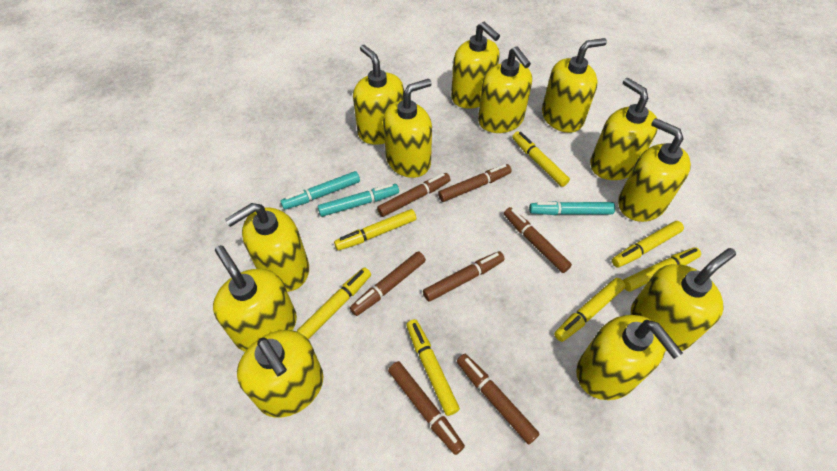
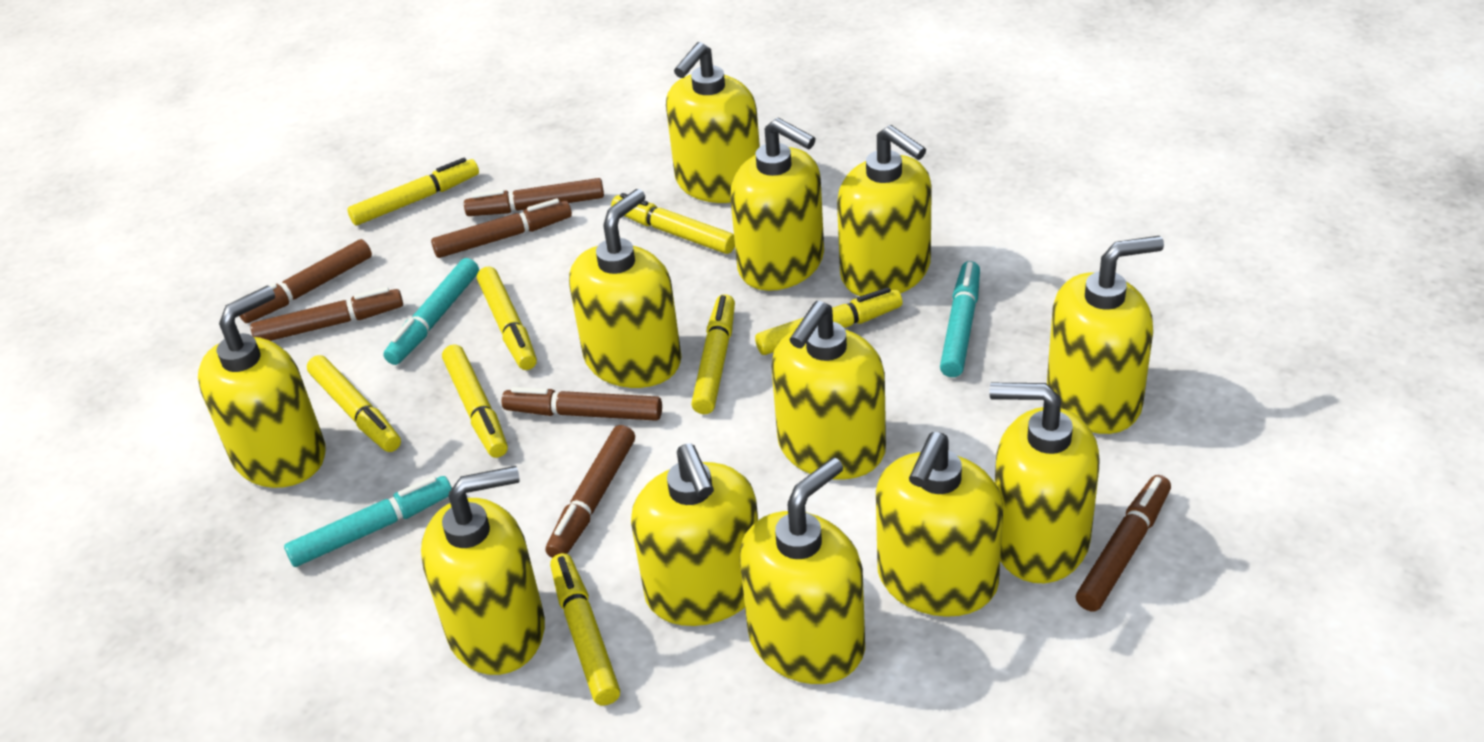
yellow marker: [297,267,371,339] [334,209,416,251] [406,319,460,416] [512,131,570,187] [554,278,626,342] [612,221,684,267] [623,247,701,291] = 7 -> [307,355,401,452] [347,158,479,225] [442,344,508,458] [477,266,537,370] [550,553,620,706] [611,193,735,254] [691,294,735,414] [755,287,903,355] = 8

